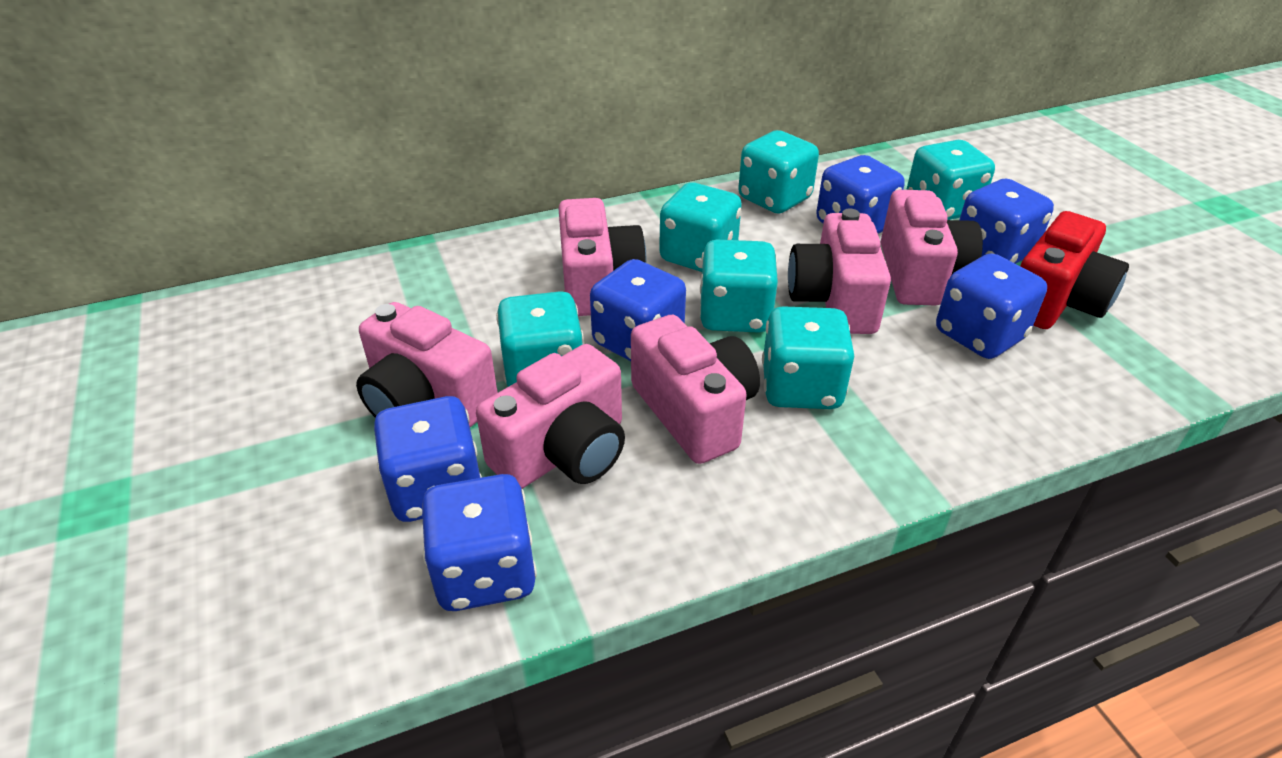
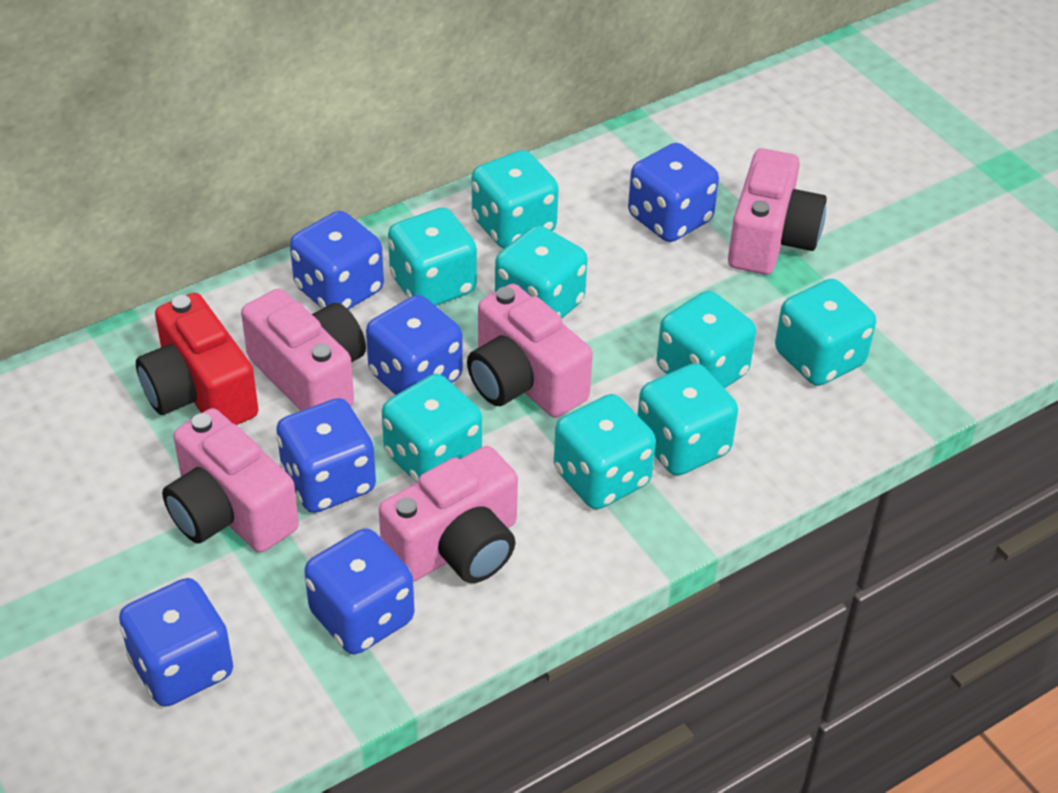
pink camera: [356,302,498,427] [476,344,625,489] [558,198,647,316] [631,315,760,464] [788,209,891,334] [881,190,983,305] = 6 -> [162,408,299,552] [241,289,366,411] [379,446,518,583] [467,284,593,418] [728,148,827,275] = 5
turquoise dice: [496,291,584,387] [659,182,742,272] [699,239,778,333] [738,130,819,214] [762,306,854,409] [906,140,995,220] = 6 -> [382,374,482,483] [388,208,477,306] [472,150,559,249] [495,225,587,318] [554,394,656,509] [637,363,738,476] [657,291,756,389] [775,279,876,386] = 8

